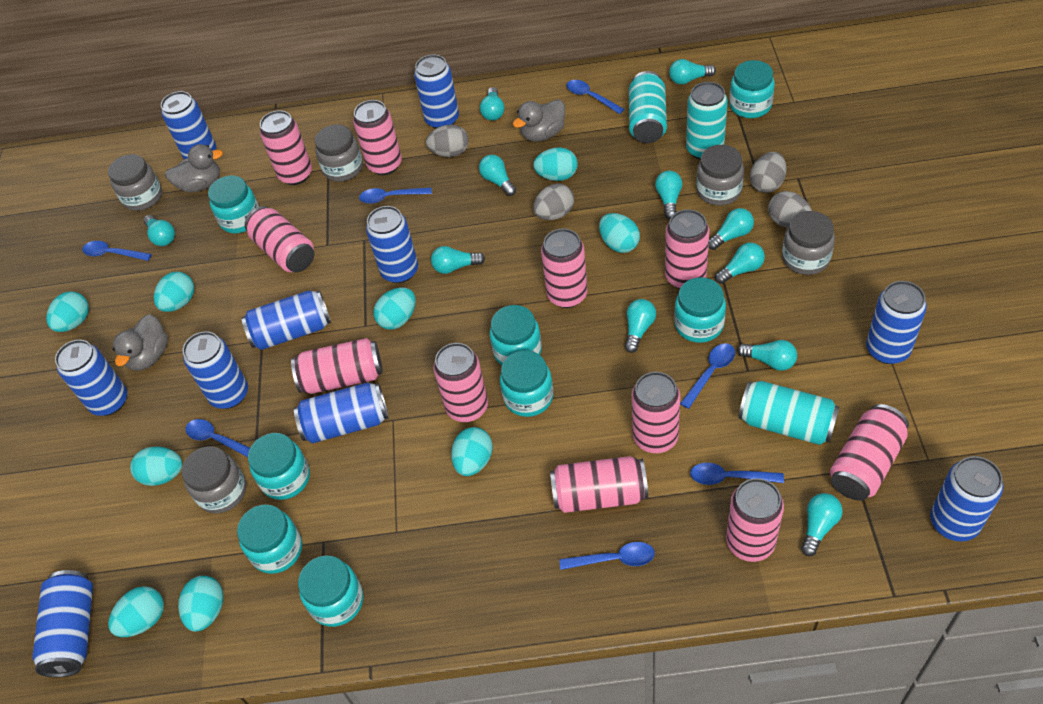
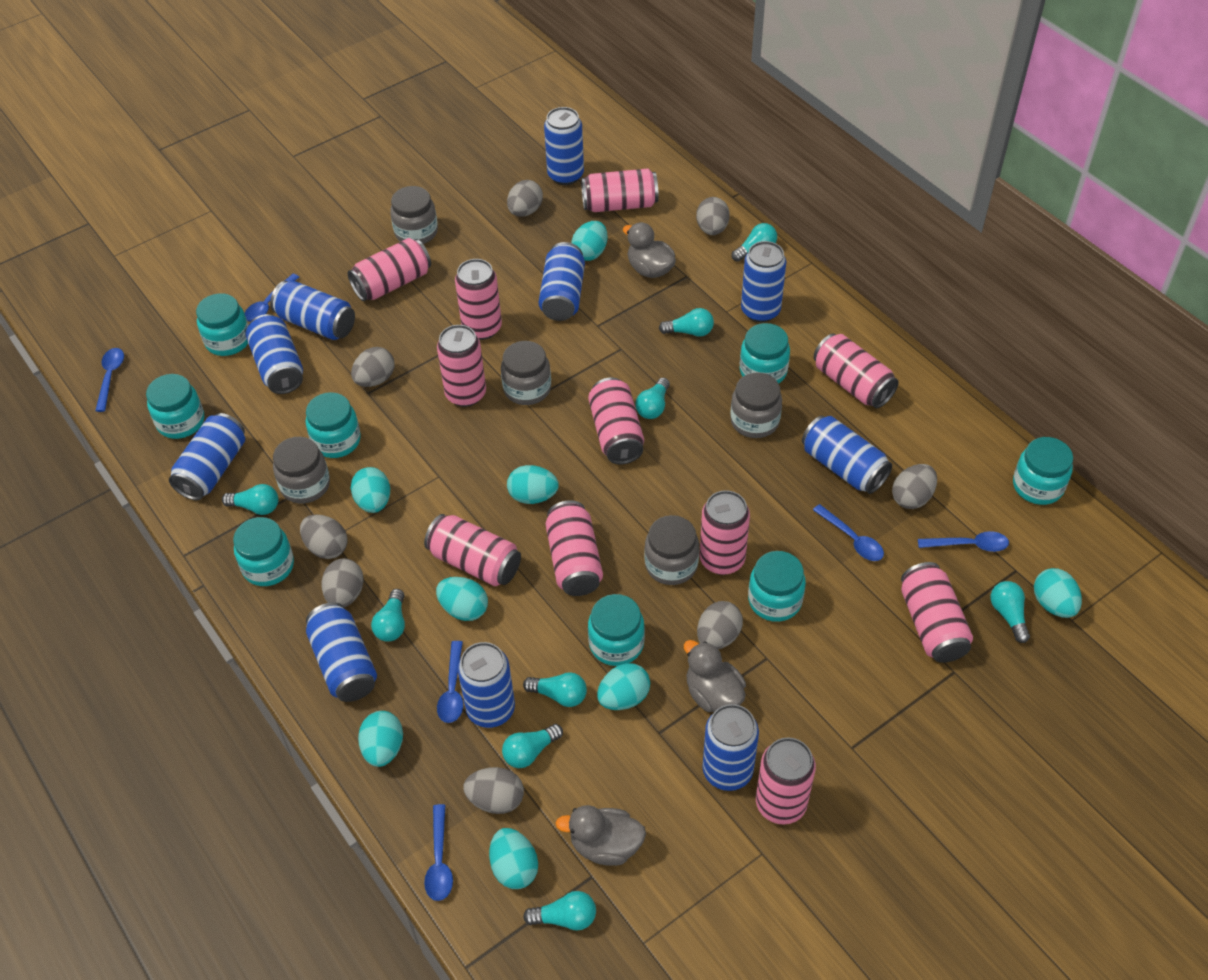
blue spoon: [82,241,152,261] [185,419,250,457] [359,187,432,204] [559,542,655,570] [566,80,624,114] [680,343,735,409] [690,463,784,485] = 7 -> [95,348,124,412] [245,274,299,322] [424,804,453,901] [437,641,463,723] [813,504,884,561] [918,531,1009,552] = 6
grey egg: [426,125,469,157] [533,183,574,220] [750,152,786,193] [768,191,812,228] = 4 -> [300,514,347,559] [322,558,364,607] [351,347,395,387] [463,767,524,814] [507,180,543,217] [696,197,730,235] [697,601,743,649] [892,464,937,509] = 8
turquoise can: [629,71,667,143] [686,82,728,160] [738,381,839,445] = 3 -> none = 0
turquoise egg: [46,291,89,332] [108,586,164,637] [130,446,183,486] [154,272,194,312] [178,576,223,632] [373,288,416,330] [451,427,493,476] [533,147,578,181] [599,213,640,253] = 9 -> [351,467,390,513] [358,711,403,767] [436,577,488,621] [489,828,538,889] [507,465,559,504] [571,221,608,261] [597,663,650,710] [1034,568,1082,618] = 8
turquoise light bulb: [144,215,175,246] [431,246,485,274] [479,155,516,196] [480,87,504,121] [625,299,656,353] [655,171,683,219] [669,59,716,85] [708,208,754,250] [715,243,765,284] [737,340,797,371] [801,493,843,556] = 11 -> [222,484,279,515] [371,589,405,642] [502,724,563,768] [523,672,587,707] [523,891,596,931] [636,378,670,419] [659,308,714,337] [732,223,777,262] [991,581,1030,643] = 9

